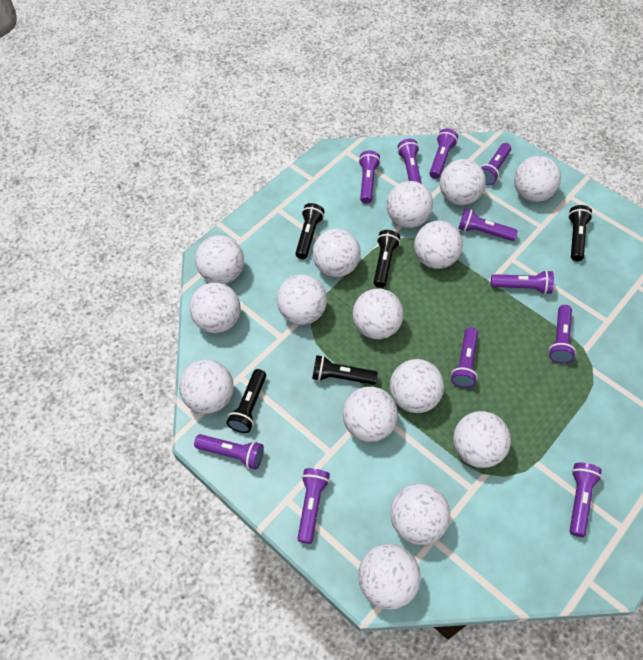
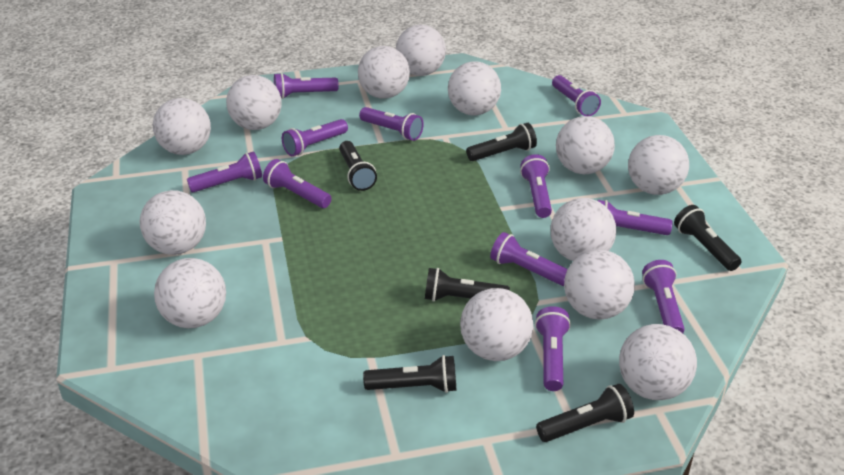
black flashlight: [227,369,266,433] [295,203,325,259] [312,355,378,385] [374,230,400,288] [568,205,593,261] = 5 -> [339,141,377,191] [363,355,456,393] [425,268,510,302] [466,123,537,161] [536,384,634,442] [674,205,741,271] = 6
white ball: [179,359,233,414] [189,283,241,333] [195,235,244,284] [277,275,327,325] [313,229,361,277] [343,386,398,442] [353,289,404,339] [358,544,421,609] [387,181,433,228] [390,359,444,413] [390,484,450,545] [414,221,463,269] [440,159,486,205] [453,411,511,468] [514,156,561,202] = 15 -> [140,190,206,255] [153,98,211,155] [154,258,226,328] [226,75,282,130] [358,46,410,99] [396,25,446,76] [448,61,501,116] [460,288,533,361] [550,198,616,261] [556,116,615,174] [564,250,635,320] [619,324,697,400] [628,135,689,195] = 13

